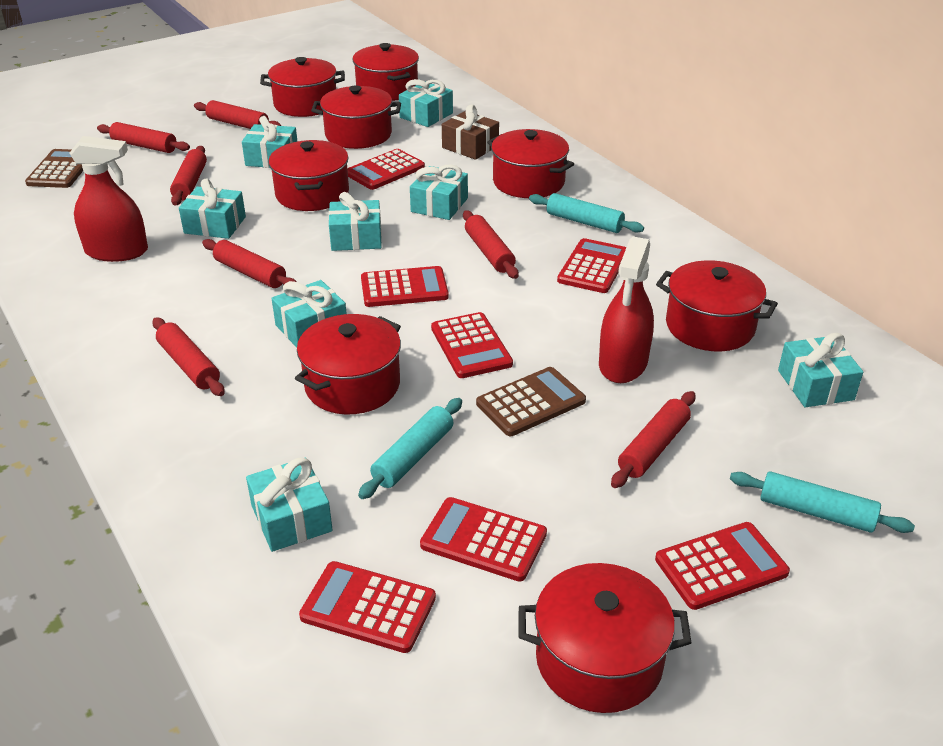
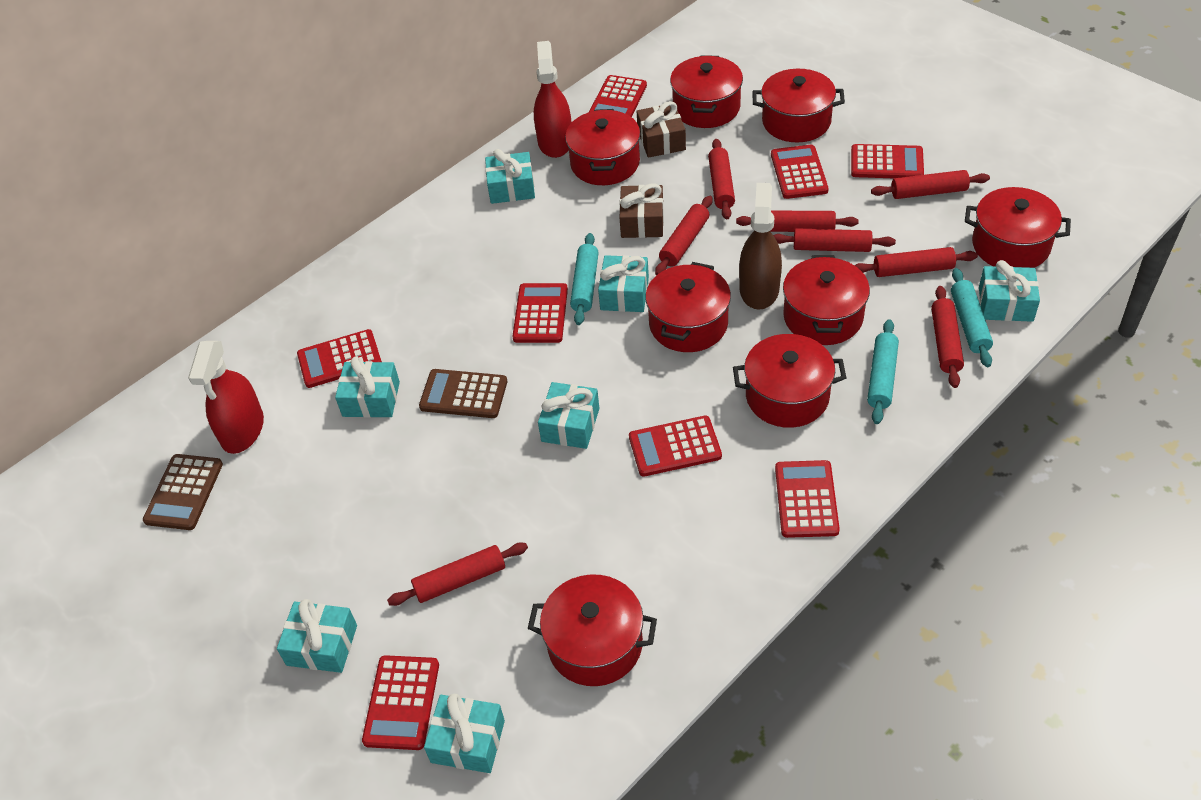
brown gift: [442,104,499,160] = 1 -> [619,183,664,238] [636,101,686,158] = 2
brown spray bottle: none = 0 -> [739,183,782,310] = 1
red calculator: [299,561,436,653] [347,149,425,190] [361,266,449,307] [420,497,547,582] [431,312,513,378] [557,238,626,293] [655,522,790,610] = 7 -> [297,329,382,388] [362,655,439,750] [512,283,568,343] [589,75,647,117] [629,416,722,477] [771,145,829,199] [775,460,840,538] [851,144,924,178] = 8
red rolling pin: [97,122,190,153] [152,318,225,396] [170,146,207,205] [194,100,281,129] [202,239,296,288] [463,211,519,279] [611,391,695,488] = 7 -> [387,543,528,606] [655,196,712,275] [708,139,735,219] [736,211,859,232] [773,228,896,252] [855,247,978,277] [871,170,990,199] [931,286,964,388] = 8
turquoise gift: [179,179,246,239] [242,116,298,168] [246,458,333,552] [272,280,347,348] [328,192,382,251] [399,79,453,127] [410,164,468,220] [778,333,863,407] = 8 -> [277,599,357,673] [335,356,400,418] [424,694,505,773] [485,149,535,204] [538,382,600,449] [598,255,649,312] [979,260,1040,322] = 7

